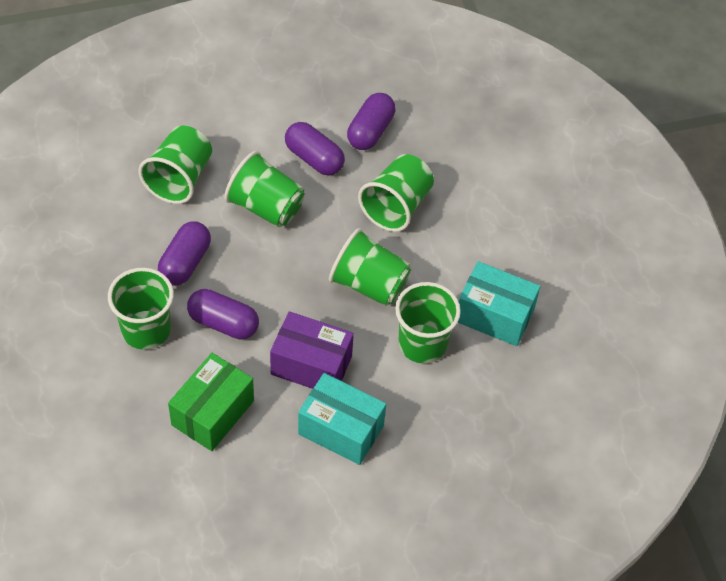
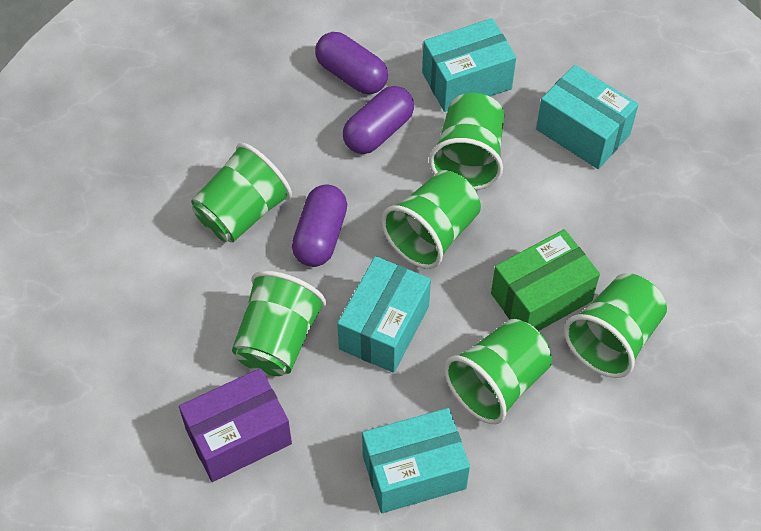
purple capsule: [158,221,211,286] [187,289,259,340] [285,122,345,175] [347,93,395,150] = 4 -> [292,184,347,267] [315,32,388,94] [343,86,414,154] = 3
turquoise box: [298,373,386,465] [458,261,540,346] = 2 -> [337,256,431,373] [362,408,470,513] [422,18,516,112] [536,65,639,169] = 4

